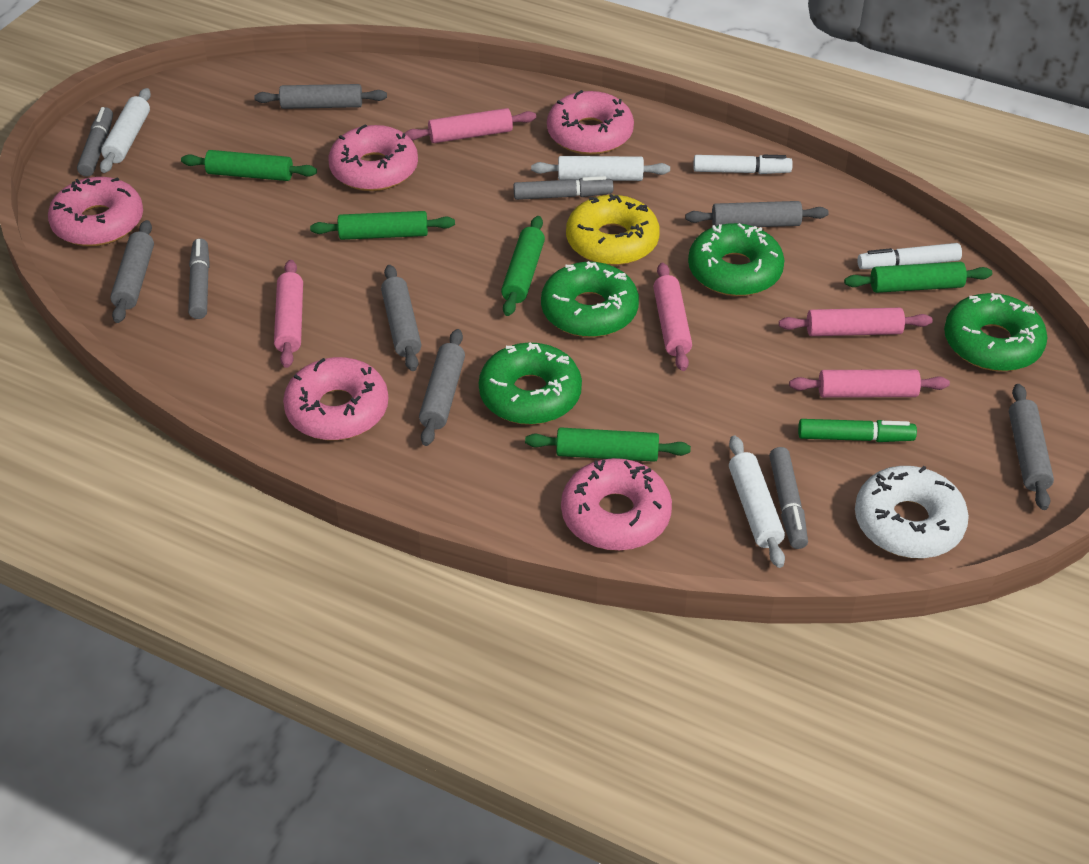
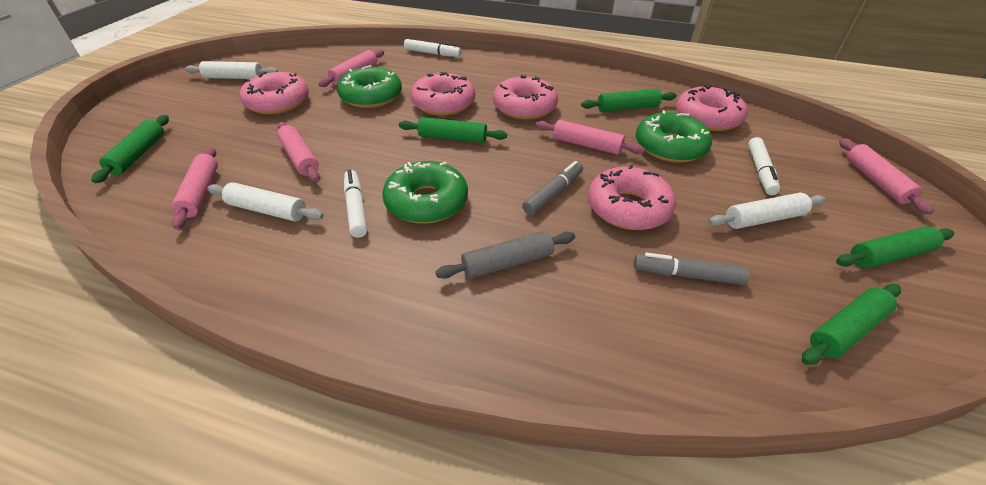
green donut: [479,342,582,425] [541,261,639,337] [688,223,784,296] [944,293,1047,371] = 4 -> [337,65,402,108] [382,161,468,224] [636,110,712,163] = 3
green marker: [798,419,917,442] = 1 -> none = 0
grey marker: [77,107,113,177] [188,238,210,319] [514,176,614,200] [769,447,808,549] = 4 -> [522,161,583,216] [634,252,750,285] = 2
grey rolling pin: [110,220,154,323] [254,84,387,109] [381,265,422,371] [419,329,465,446] [685,201,829,227] [1009,384,1054,510] = 6 -> [435,231,575,279] = 1
white donut: [855,466,969,559] = 1 -> none = 0
white marker: [693,155,793,174] [857,243,962,269] = 2 -> [344,170,367,238] [404,39,461,57] [748,137,780,195] = 3
yellow donut: [566,194,660,266] = 1 -> none = 0

